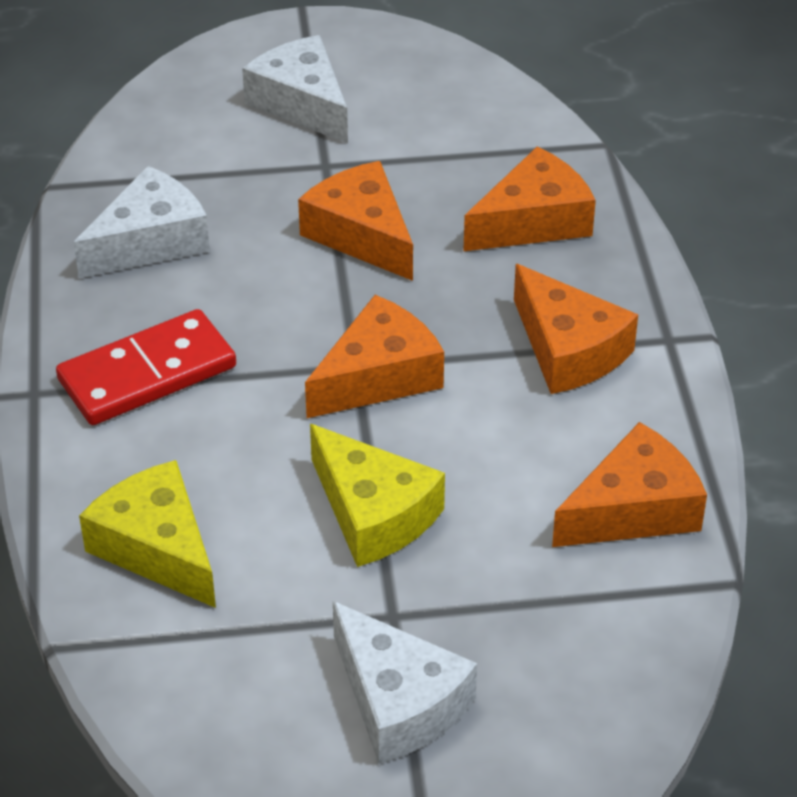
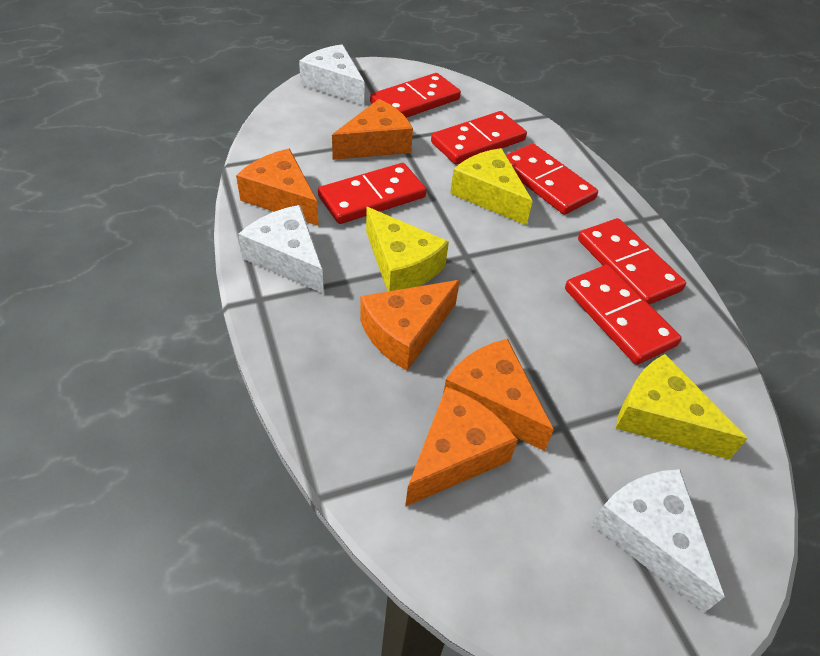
red domino: [56,309,236,425] = 1 -> [318,163,427,224] [370,73,461,118] [431,111,527,164] [506,143,598,215] [565,265,682,365] [578,218,686,305] = 6
yellow cheese: [79,460,216,608] [310,424,445,567] = 2 -> [366,207,449,292] [450,148,533,225] [615,354,748,460] = 3

